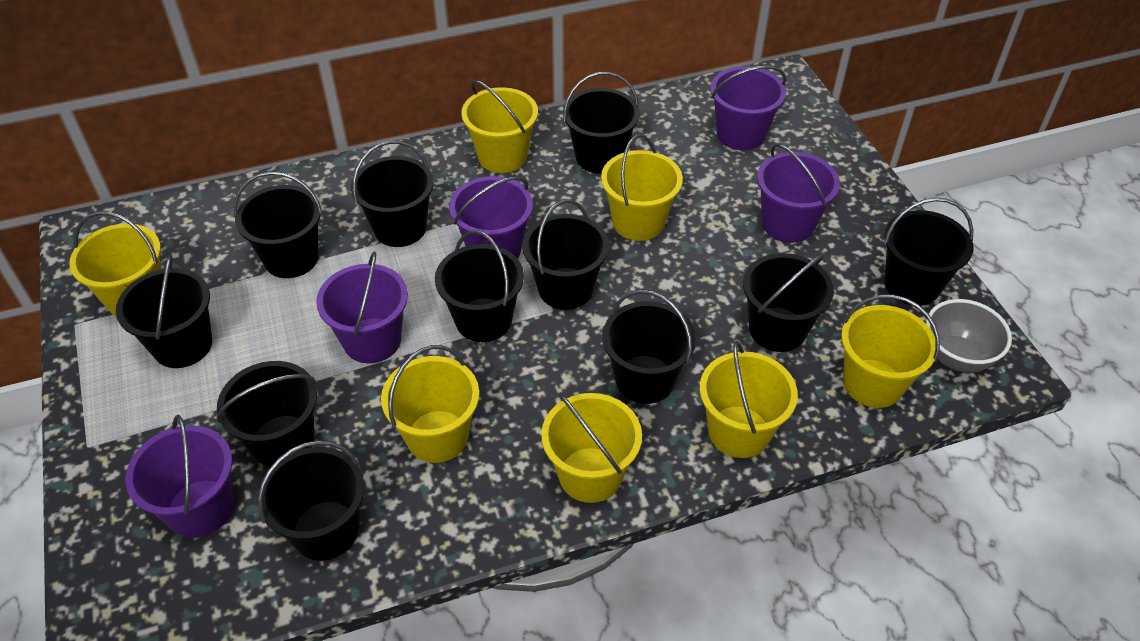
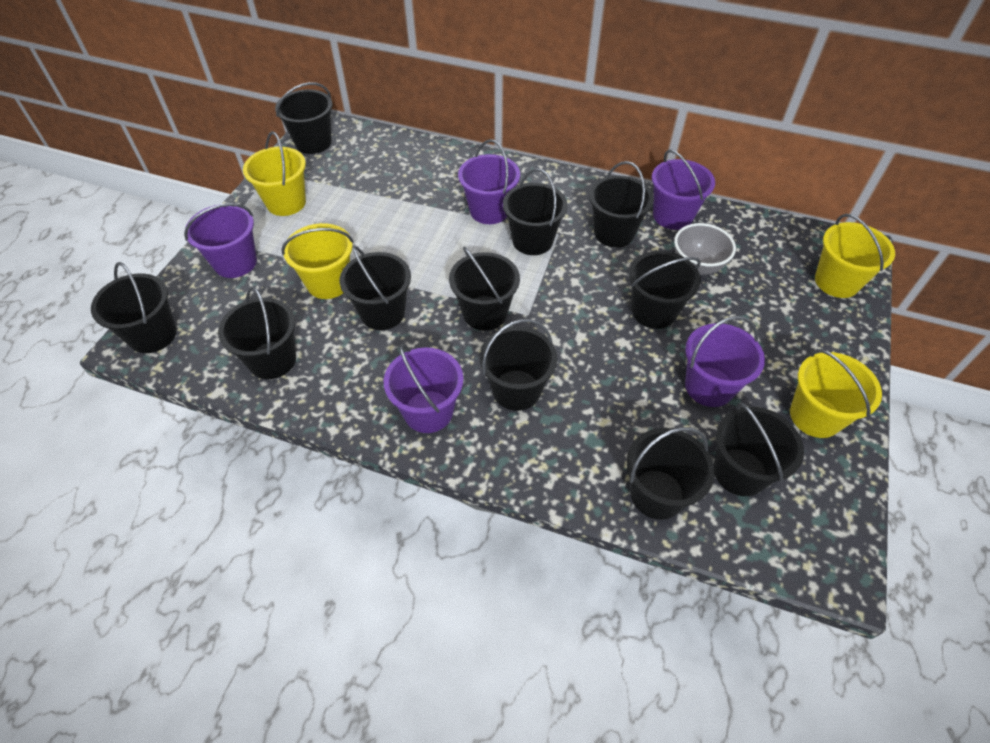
yellow bucket: [69,211,161,317] [381,345,479,463] [461,80,538,173] [541,393,642,503] [601,134,683,241] [700,341,798,458] [841,295,940,408] = 7 -> [243,131,306,216] [281,223,354,299] [790,349,882,438] [815,214,895,298] = 4

